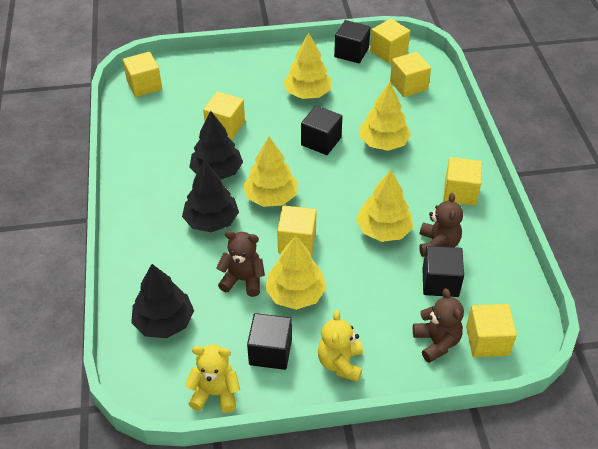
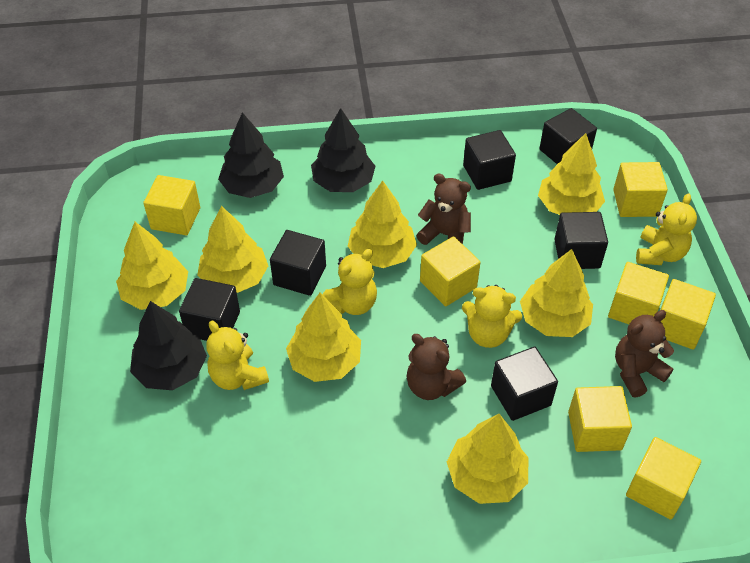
black cube: [247,313,292,370] [301,106,343,155] [334,20,371,63] [422,246,464,297] = 4 -> [179,278,240,341] [270,230,326,296] [463,130,516,190] [491,347,558,421] [539,108,597,164] [554,212,608,269] = 6
yellow teddy bear: [185,344,240,413] [318,310,363,382] = 2 -> [206,321,269,390] [322,249,377,315] [462,285,522,348] [636,193,697,265] = 4
yellow tree: [243,137,298,207] [265,235,326,310] [284,33,332,99] [356,170,413,242] [359,82,411,151] = 5 -> [116,222,188,310] [197,206,268,293] [286,293,361,382] [348,180,417,268] [447,414,528,504] [520,249,593,337] [538,133,605,215] = 7

